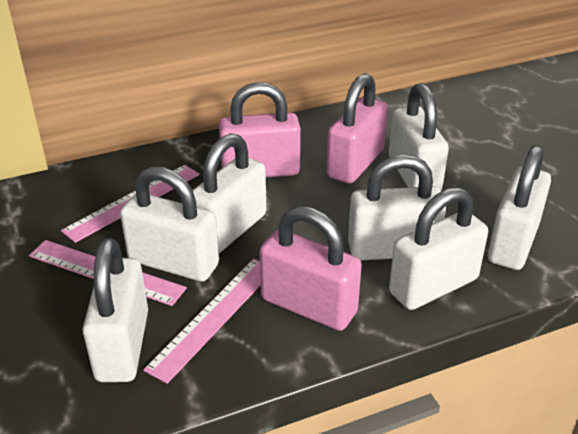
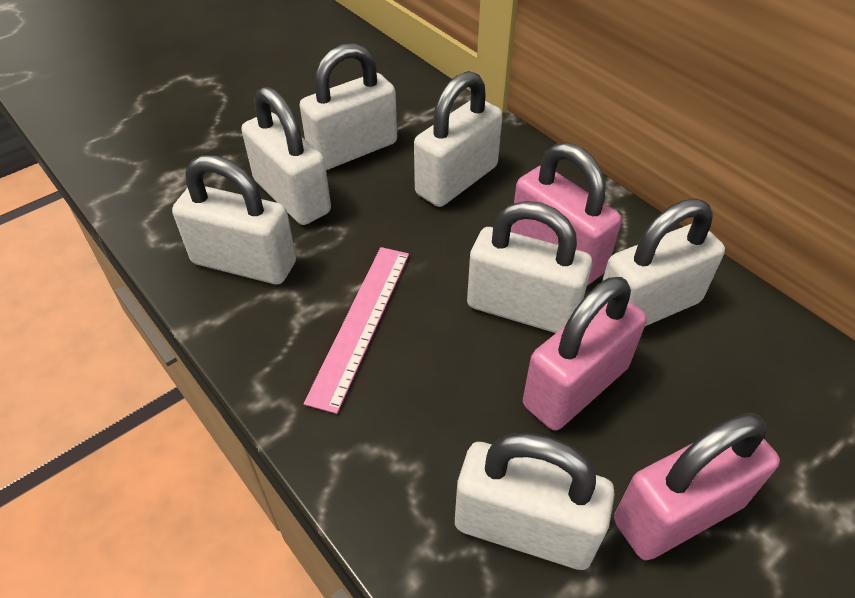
pink ruler: [29,240,187,306] [61,165,200,243] [143,259,261,384] = 3 -> [304,247,409,414] = 1

